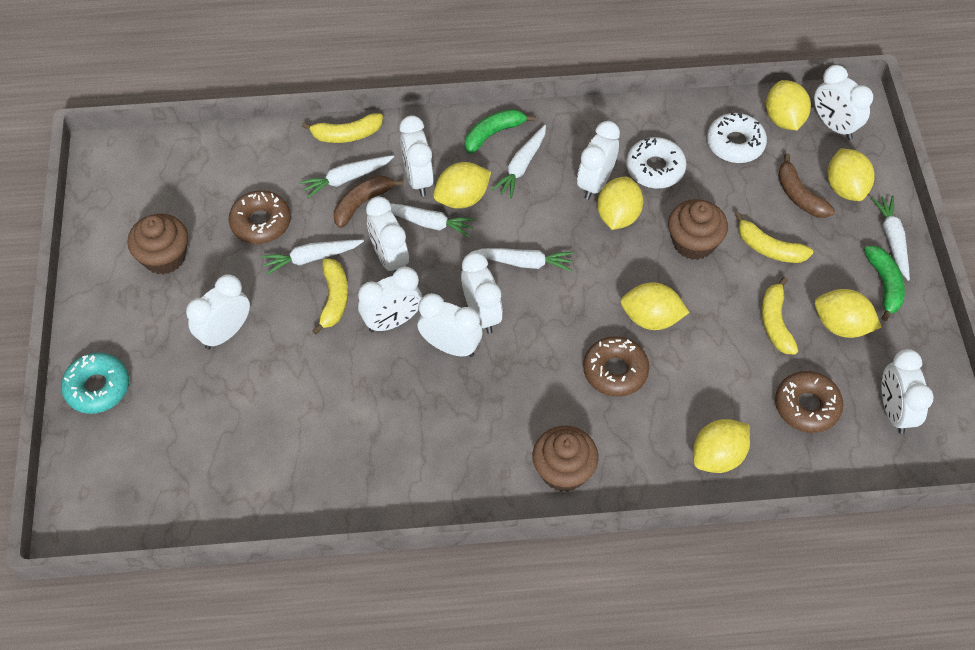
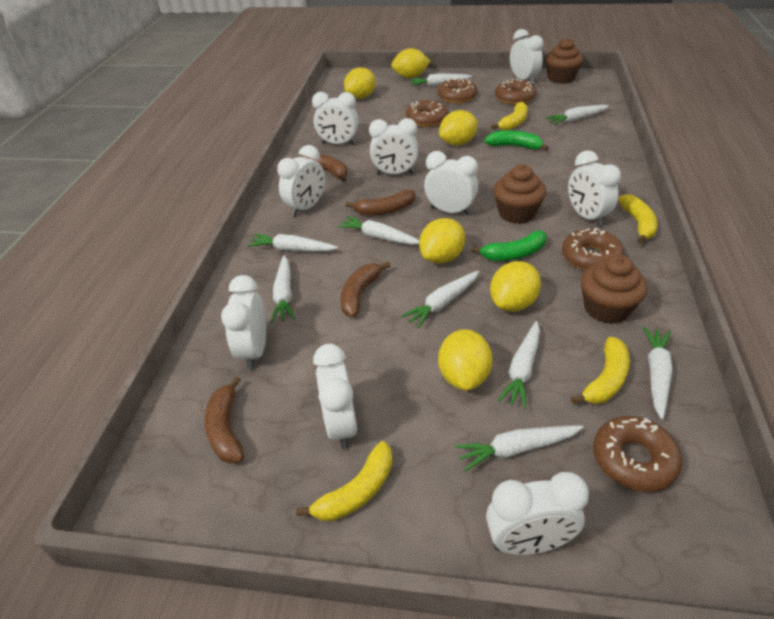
brown banana: [334,176,403,228] [778,153,835,218] = 2 -> [205,376,244,463] [302,154,347,182] [340,262,391,317] [346,190,415,215] = 4
brown donut: [228,190,291,244] [583,336,649,397] [775,371,843,433] = 3 -> [406,100,448,127] [437,78,477,103] [495,79,536,105] [562,228,624,271] [593,416,682,492] = 5
turquoise donut: [61,353,129,414] = 1 -> none = 0
white carrot: [262,240,364,275] [299,155,394,199] [390,203,476,238] [471,248,573,271] [491,125,546,199] [871,195,910,281] = 6 -> [247,234,338,252] [271,255,295,323] [337,216,419,245] [401,271,479,329] [409,73,472,87] [455,425,583,472] [498,321,540,409] [545,105,609,125] [643,327,673,420] = 9
white donut: [626,137,687,188] [707,113,767,163] = 2 -> none = 0
yellow lemon: [433,162,491,209] [597,177,643,230] [621,282,690,330] [693,419,750,473] [766,80,811,130] [815,289,882,338] [827,148,875,201] = 7 -> [344,67,376,99] [391,48,431,78] [419,218,465,264] [438,329,493,391] [439,110,478,146] [490,261,541,312] = 6

